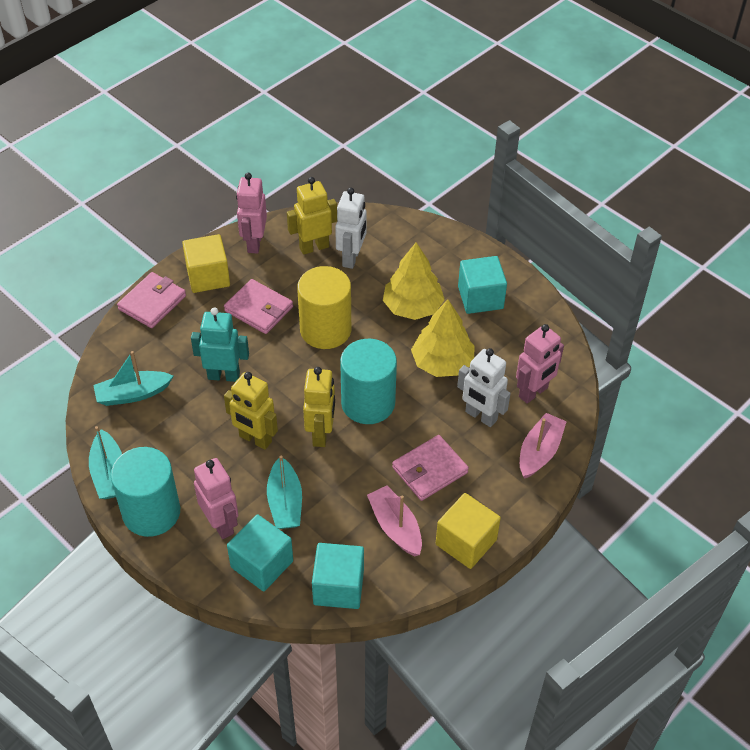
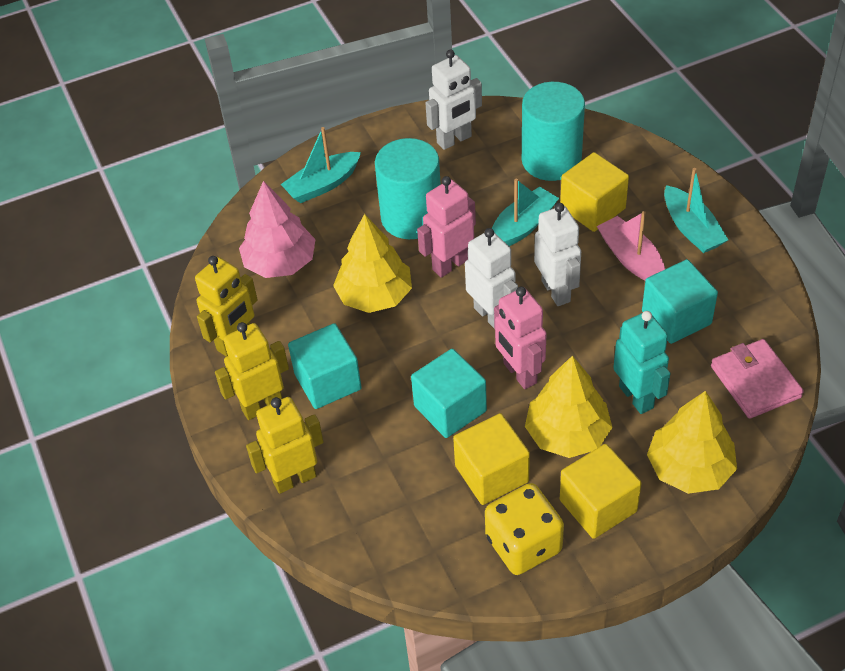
pink boat: [367,486,422,556] [520,413,567,478] = 2 -> [597,211,665,281] = 1
pink robot: [194,458,238,539] [236,173,267,254] [516,324,564,404] = 3 -> [417,176,476,278] [494,287,547,389] = 2
pink tree: none = 0 -> [239,181,316,278] = 1
pink wallet: [117,272,186,328] [224,279,293,334] [392,435,469,501] = 3 -> [711,339,804,419] = 1
white robot: [335,187,366,269] [457,348,511,427] = 2 -> [425,50,482,150] [465,228,518,328] [534,203,581,306] = 3
yellow cube: [182,234,230,293] [436,493,501,569] = 2 -> [453,413,530,505] [560,152,629,232] [560,444,642,539] = 3
yellow cylinder: [297,266,351,349] = 1 -> none = 0
yellow dice: none = 0 -> [485,483,564,575] = 1
yellow tree: [383,242,445,320] [411,300,475,377] = 2 -> [333,214,412,313] [525,356,613,458] [647,391,737,494] = 3

